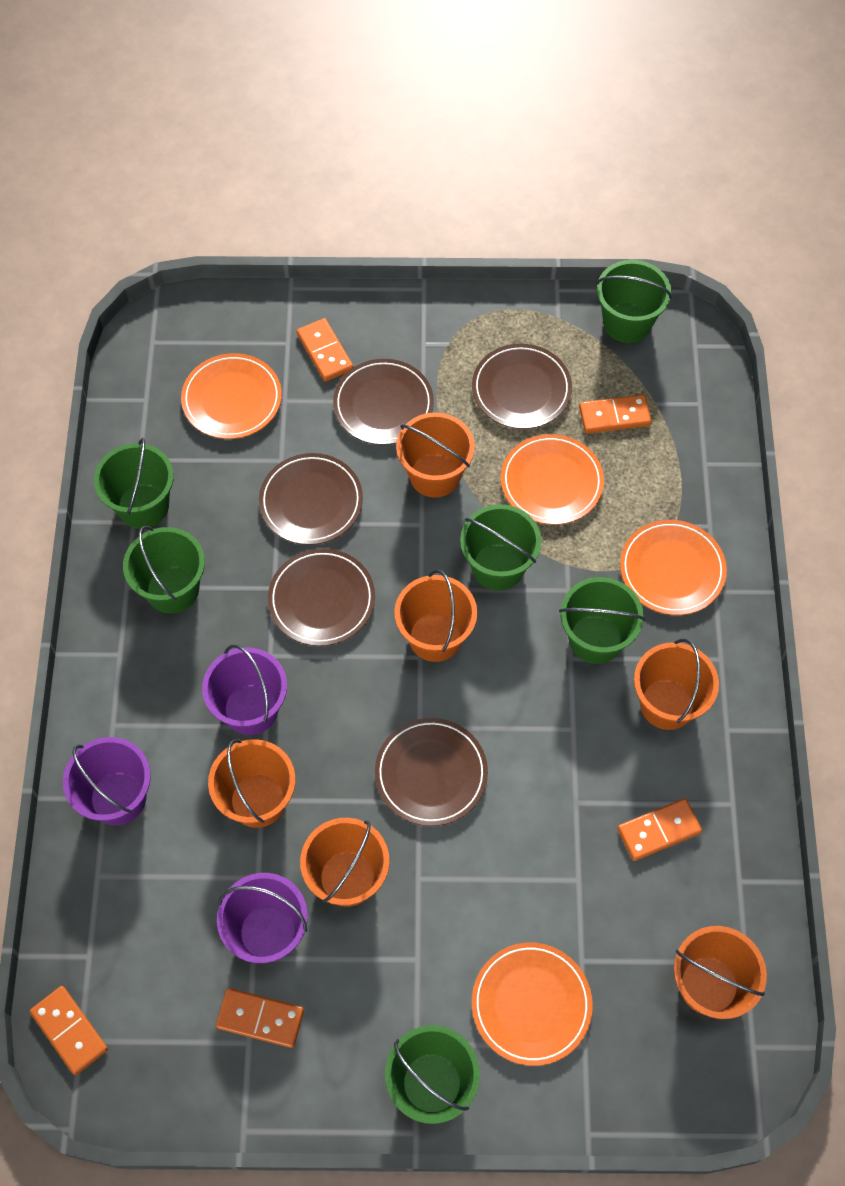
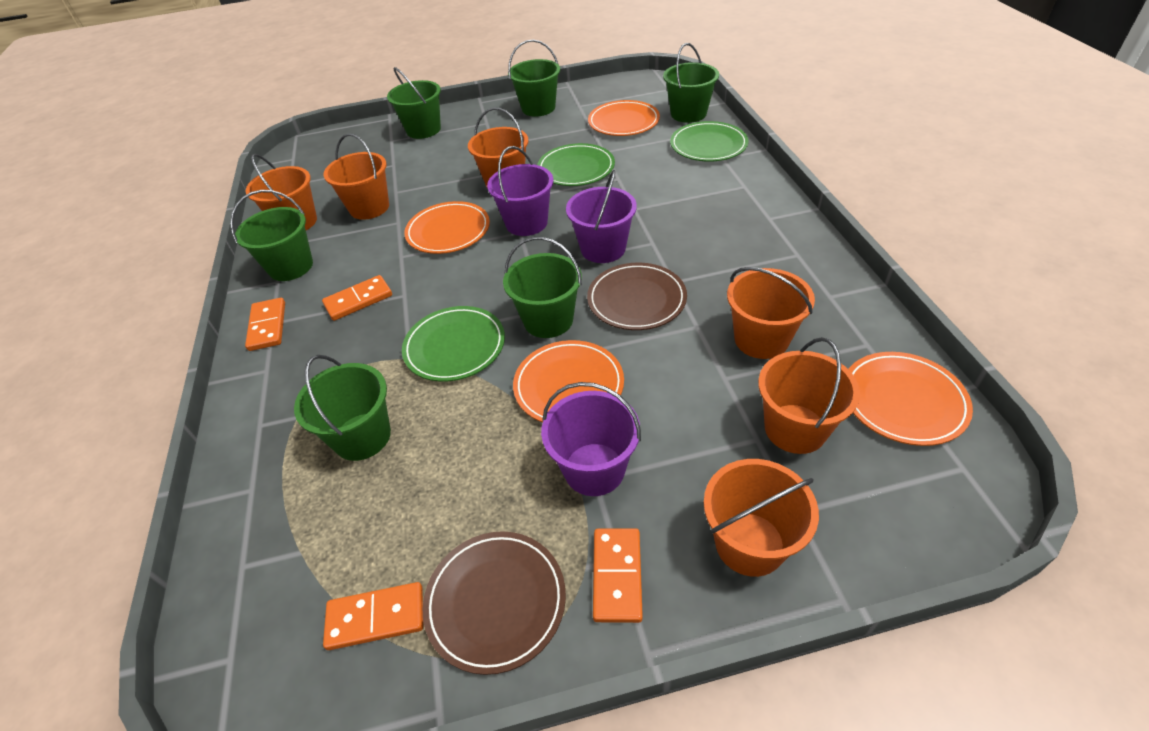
brown plate: [259,453,363,545] [268,549,375,646] [333,359,434,445] [375,718,488,826] [472,344,572,429] = 5 -> [423,531,566,675] [587,263,687,330] = 2
green plate: none = 0 -> [402,306,505,382] [537,143,615,186] [670,121,749,162] = 3
orange domino: [30,986,108,1075] [216,988,304,1048] [297,318,353,382] [579,395,652,434] [617,798,702,861] = 5 -> [245,298,285,351] [322,275,392,321] [323,582,423,650] [593,528,643,623] = 4

